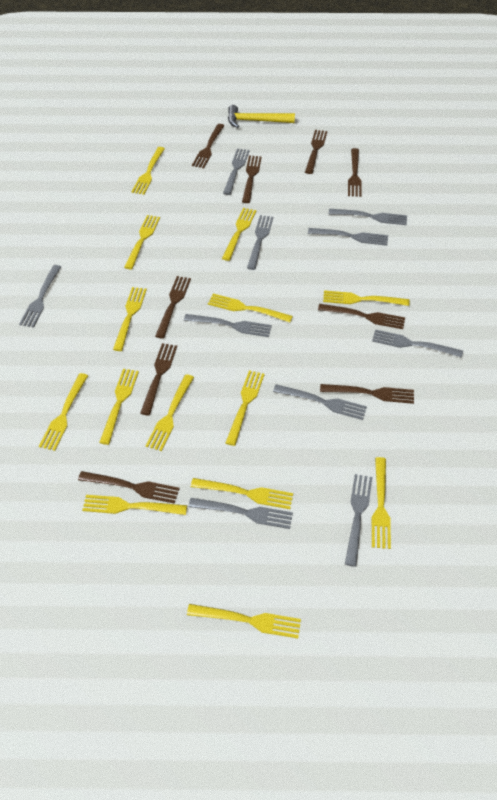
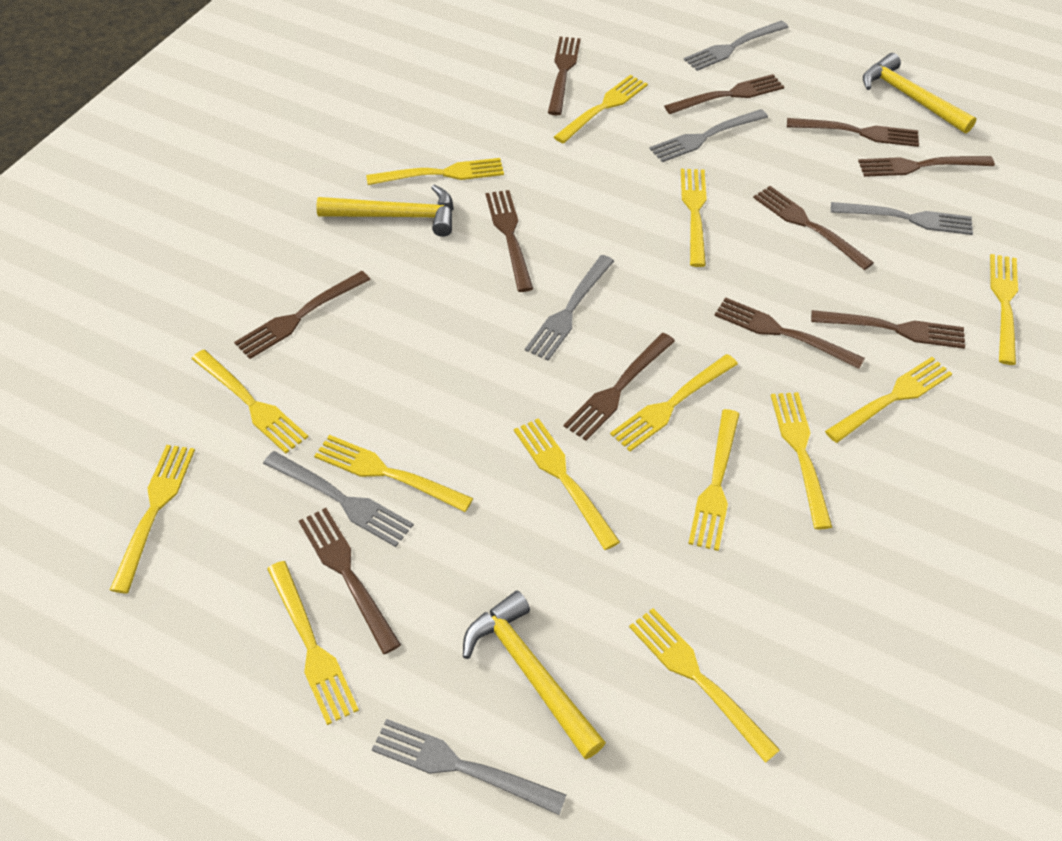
brown fork: [78,471,180,504] [140,343,177,415] [155,276,191,339] [192,124,225,168] [242,156,262,203] [305,130,327,174] [318,304,405,329] [320,384,414,404] [348,148,362,197] = 9 -> [234,271,371,359] [299,508,401,654] [486,190,533,292] [548,37,581,115] [564,333,675,441] [664,74,784,114] [714,297,865,369] [753,186,874,270] [787,118,919,147] [811,310,965,349] [858,156,995,177] = 11
grey fork: [19,265,61,328] [184,314,272,337] [188,498,293,529] [223,148,250,195] [247,215,273,270] [273,384,367,420] [308,228,388,246] [329,209,407,225] [345,474,372,567] [372,329,463,358] = 10 -> [263,451,414,547] [372,719,566,815] [525,255,614,361] [650,109,768,162] [684,21,789,71] [831,202,973,235] = 6
yellow hammer: [228,105,295,128] = 1 -> [316,185,454,237] [463,591,606,760] [863,53,977,134] = 3

